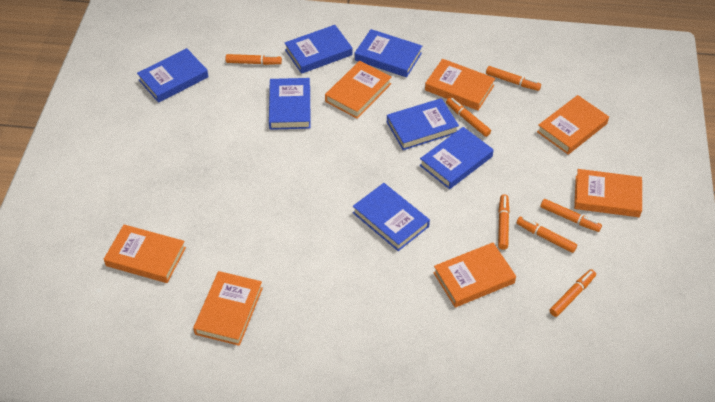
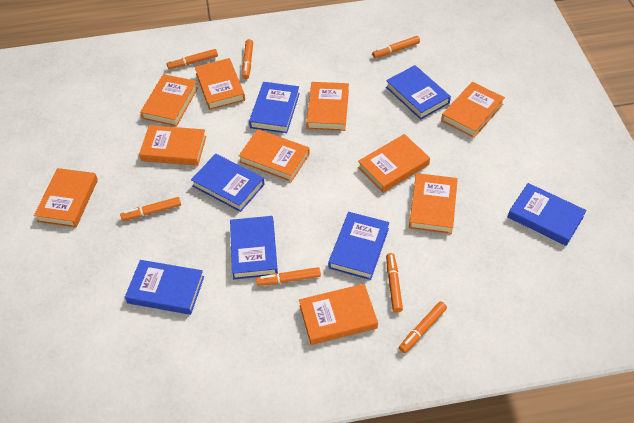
orange book: [104,225,186,283] [193,271,263,346] [325,61,391,119] [425,59,495,111] [433,243,516,307] [537,95,609,155] [574,169,642,217] = 7 -> [34,168,98,228] [139,125,207,166] [140,74,198,127] [195,58,245,110] [239,129,310,182] [299,284,378,345] [306,82,349,131] [358,134,430,193] [409,173,458,234] [441,82,505,138] = 10

